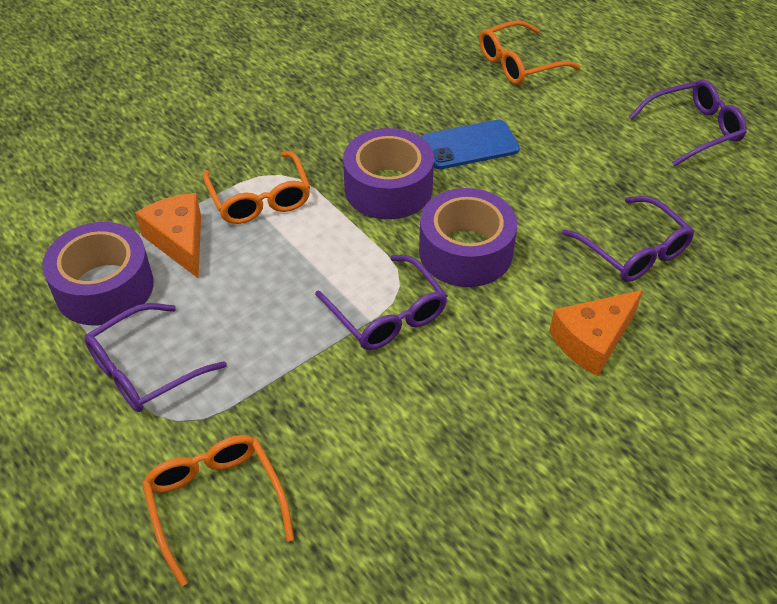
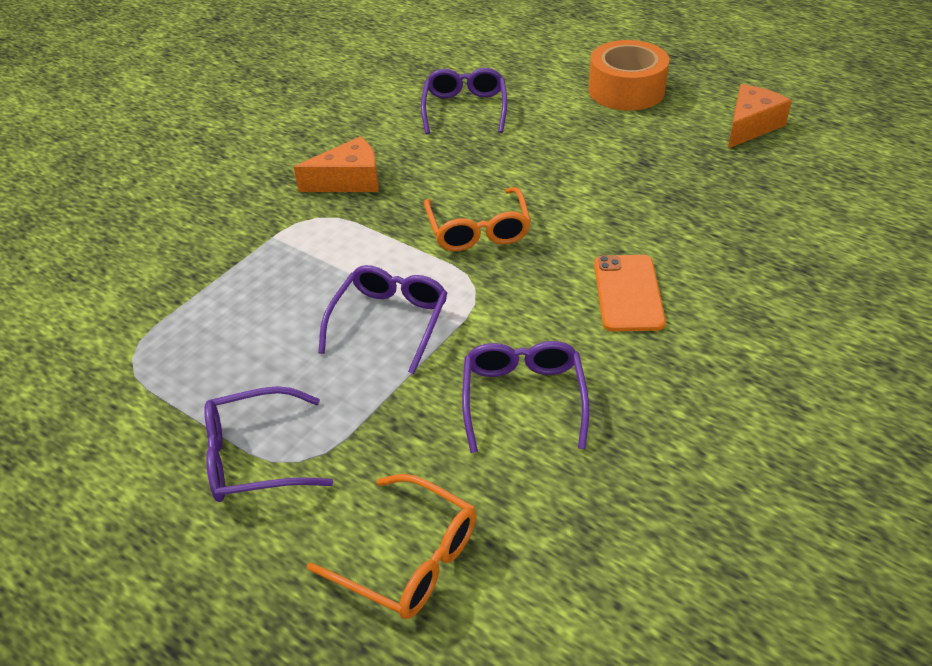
blue phone: [421,120,520,169] = 1 -> none = 0
orange glasses: [142,435,294,587] [203,151,310,224] [479,20,580,85] = 3 -> [307,474,476,619] [424,187,531,251] = 2
orange phone: none = 0 -> [594,255,666,332] = 1
orange tape: none = 0 -> [588,40,669,111] = 1
purple tape: [42,222,154,326] [343,128,434,219] [419,188,517,287] = 3 -> none = 0

